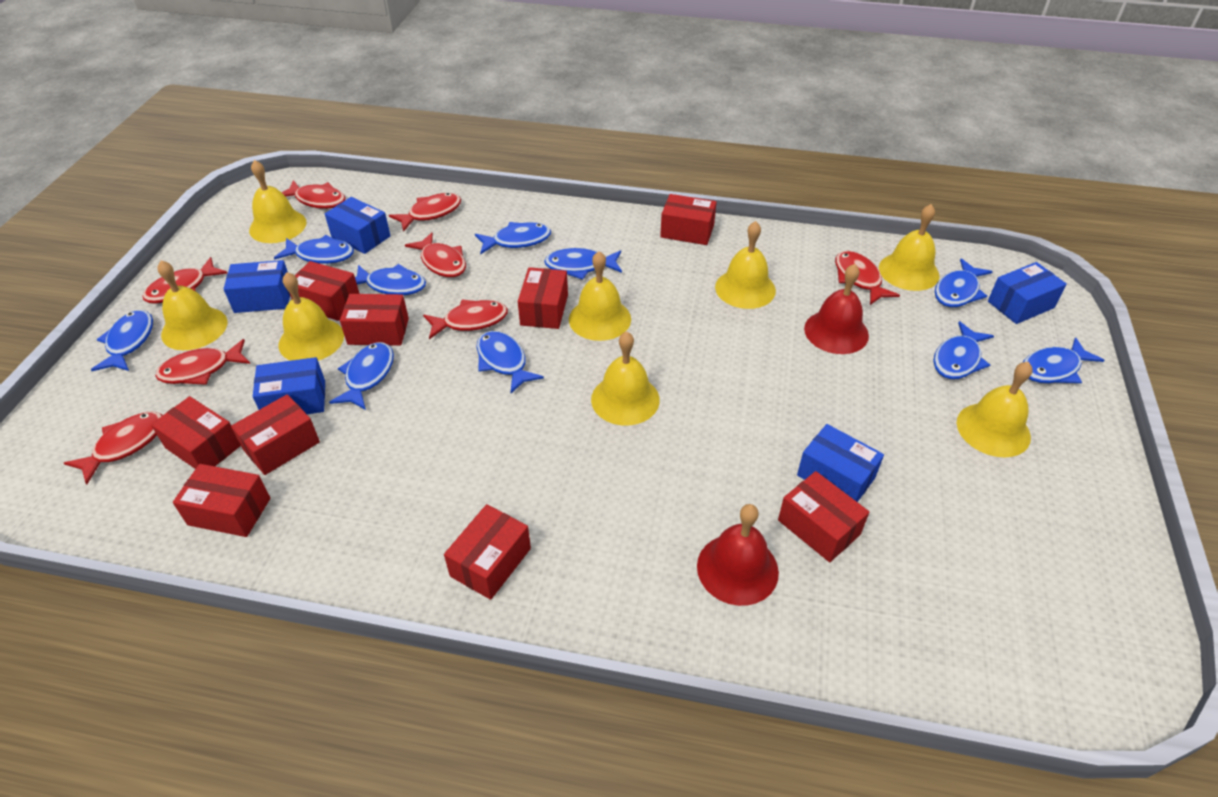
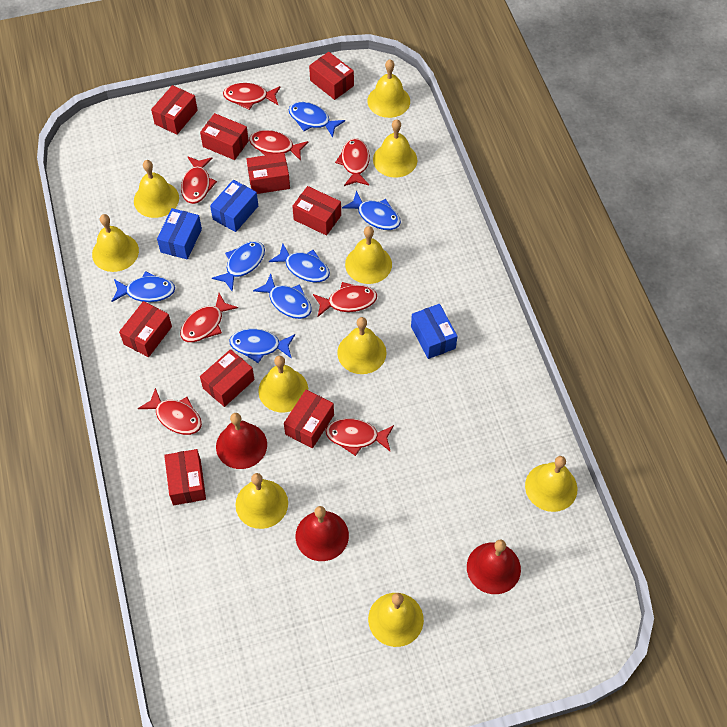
blue box: [223,260,290,313] [253,357,325,414] [325,197,391,254] [797,424,884,502] [988,262,1067,324] = 5 -> [157,208,202,259] [210,180,258,232] [411,304,457,359] = 3
blue fish: [91,310,153,371] [274,235,354,264] [329,342,394,410] [355,264,426,295] [475,222,551,254] [476,331,544,393] [544,248,622,280] [933,321,994,379] [935,258,993,307] [1023,337,1104,383] = 10 -> [111,271,175,302] [212,241,265,292] [229,329,295,363] [253,274,312,319] [269,244,330,282] [288,102,345,137] [342,191,401,230] = 7
red bell: [697,504,779,606] [804,264,869,354] = 2 -> [216,413,267,469] [295,506,349,561] [467,540,521,594] = 3
yellow bell: [157,260,227,350] [249,160,307,243] [279,272,344,361] [569,251,631,341] [591,331,660,426] [715,221,776,309] [879,204,940,291] [957,362,1033,457] = 8 -> [92,214,139,272] [134,160,179,218] [236,473,288,529] [258,356,308,412] [337,317,386,374] [345,226,392,284] [367,59,410,118] [368,593,424,647] [373,119,417,178] [525,456,577,512] = 10

